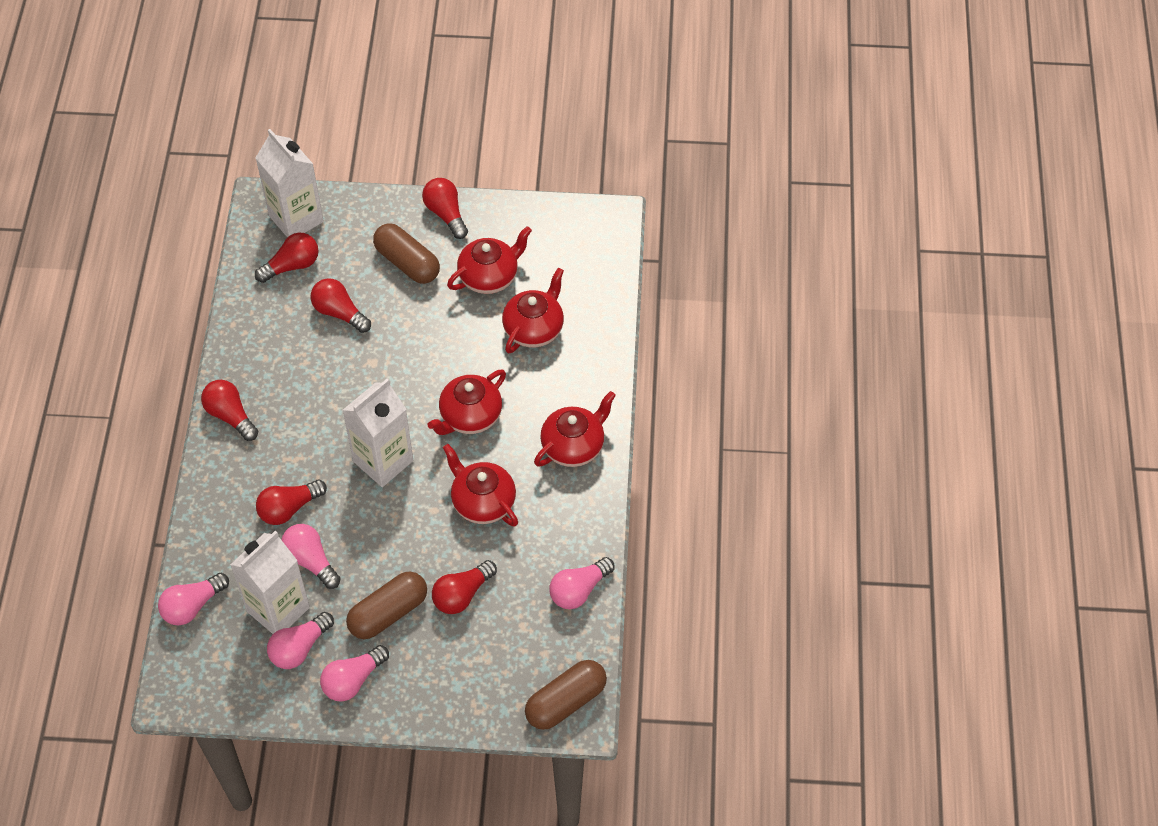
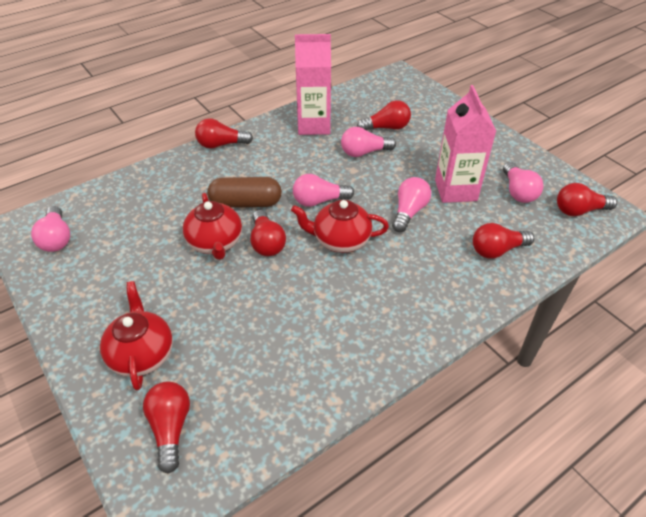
brown capsule: [346,571,427,639] [373,223,440,284] [525,660,607,730] = 3 -> [207,177,282,208] = 1
pink carton: none = 0 -> [295,34,331,135] [435,85,496,203] = 2
red teapot: [428,370,506,435] [443,444,518,526] [447,226,532,294] [502,268,564,354] [534,391,616,467] = 5 -> [100,281,173,391] [183,193,242,260] [291,200,389,253] = 3
white carton: [230,531,310,634] [256,129,324,238] [342,378,413,487] = 3 -> none = 0

